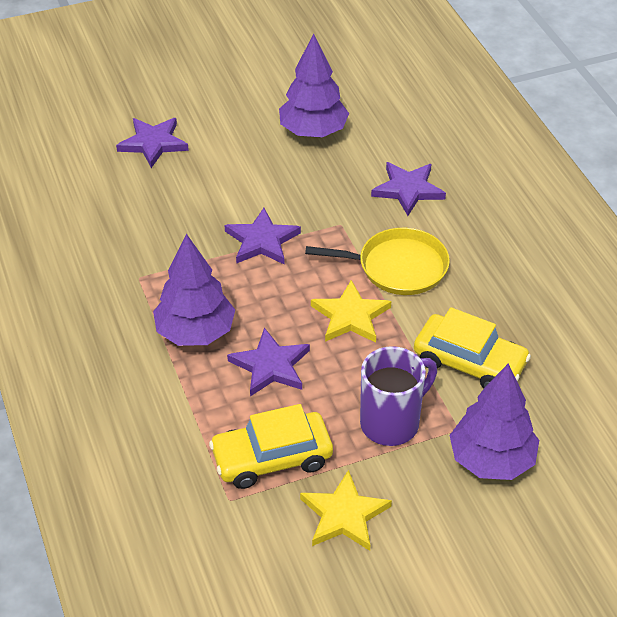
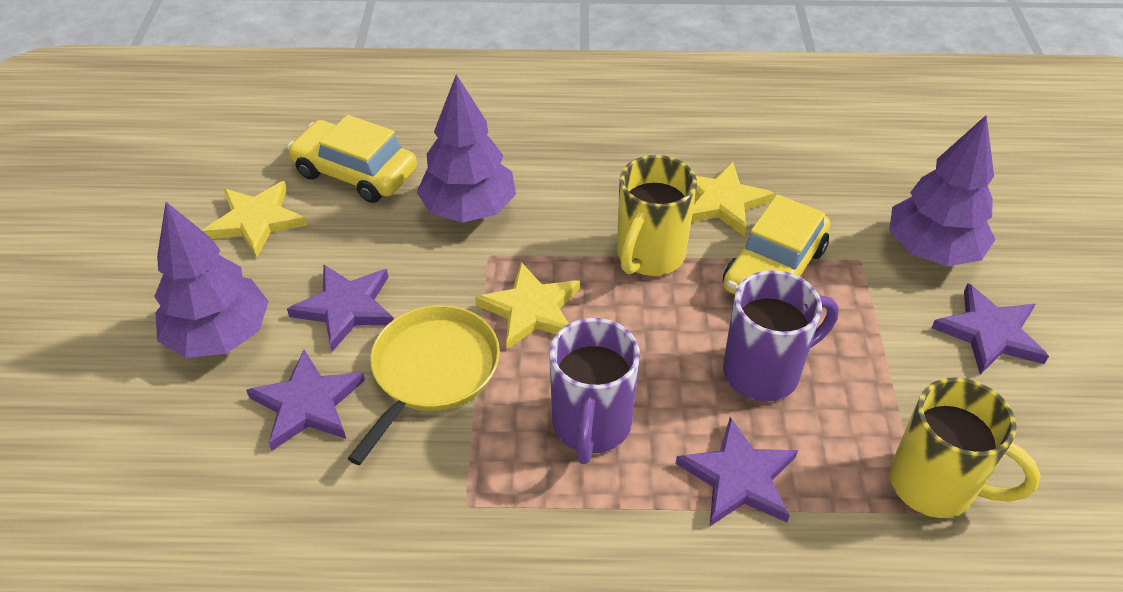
purple mug: [360,346,437,446] = 1 -> [550,318,640,464] [723,270,839,402] = 2
yellow mug: none = 0 -> [617,155,697,276] [890,377,1041,518] = 2
yellow star: [300,470,392,551] [311,280,391,343] = 2 -> [203,181,307,258] [475,262,580,350] [691,162,775,236] = 3

